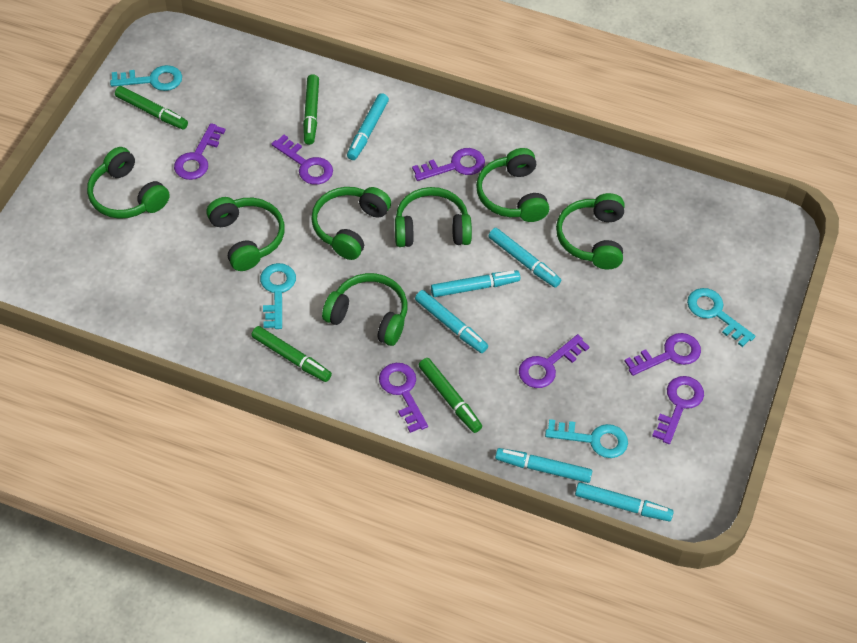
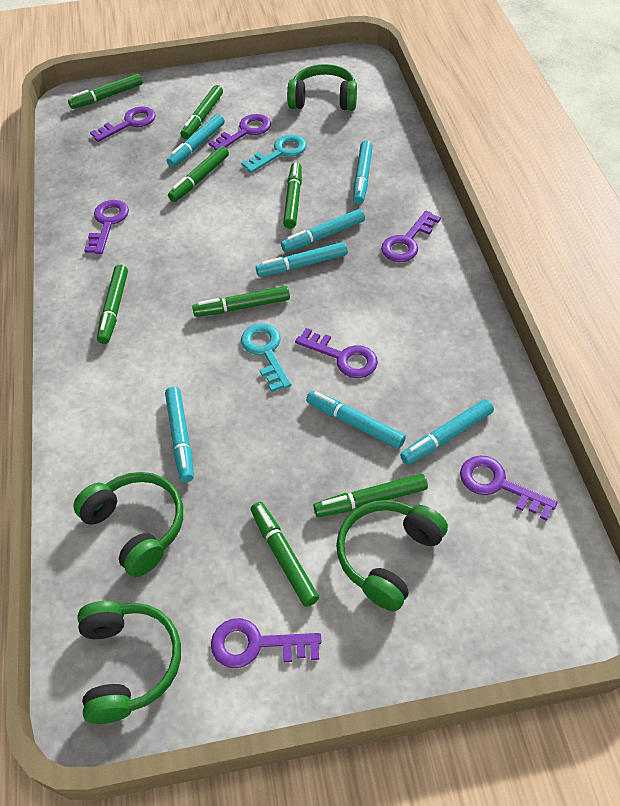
green headphones: [87,147,170,219] [206,197,285,271] [311,187,391,260] [322,273,407,346] [395,187,472,247] [476,148,549,222] [556,193,624,269] = 7 -> [73,472,183,577] [77,601,181,724] [287,64,357,111] [336,500,448,611] = 4
green marker: [115,86,188,130] [251,326,332,382] [303,74,319,145] [419,358,482,433] = 4 -> [68,73,143,109] [97,265,128,344] [168,146,229,202] [181,85,223,139] [192,286,290,317] [251,502,319,607] [283,162,302,229] [313,474,428,517] = 8
turquoise key: [110,65,182,91] [260,263,296,329] [545,419,628,458] [687,288,755,347] = 4 -> [241,134,307,173] [241,323,292,392] = 2
turquoise marker: [347,93,389,160] [415,290,488,353] [431,270,520,297] [489,228,561,288] [495,448,592,483] [575,482,674,521] = 6 -> [165,387,194,482] [167,114,225,167] [256,242,348,277] [281,209,365,252] [306,390,406,449] [353,141,373,204] [400,399,494,465] = 7

